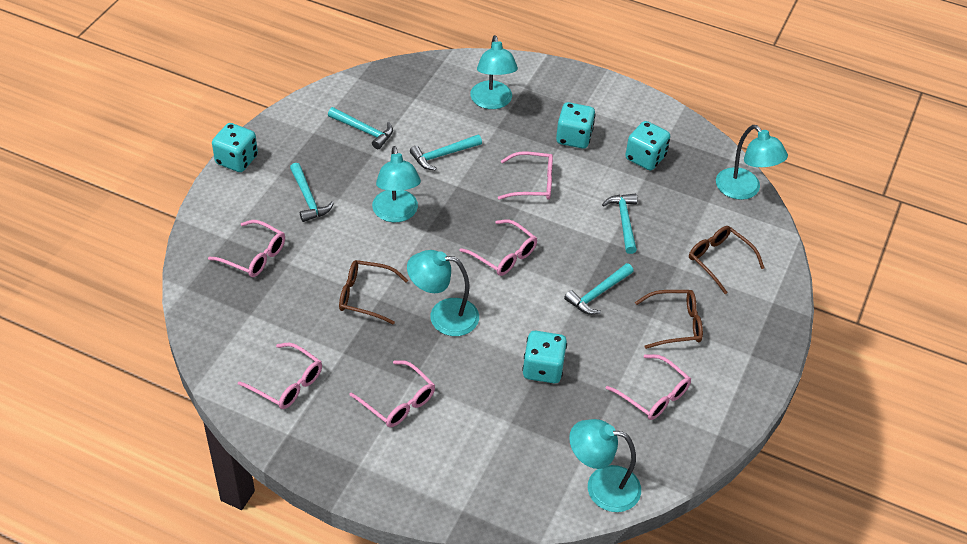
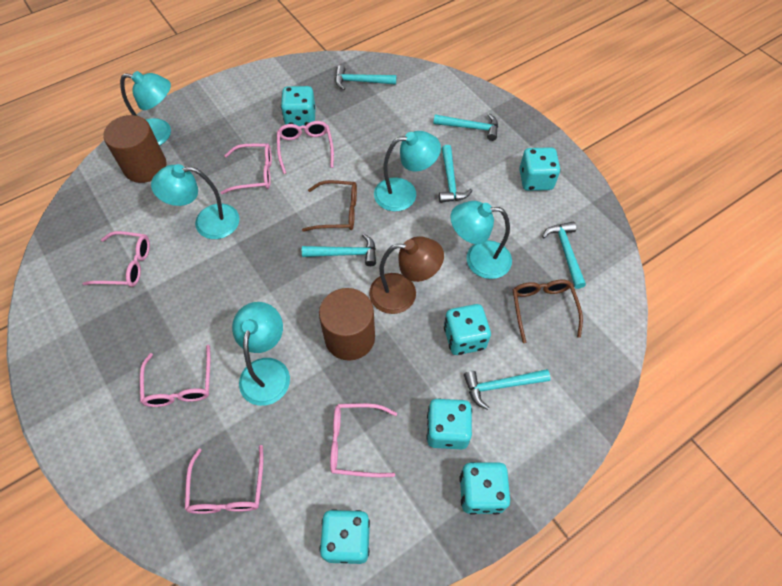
brown cylinder: none = 0 -> [103,115,166,183] [319,288,375,361] = 2
brown glasses: [339,260,408,325] [635,290,703,349] [689,226,765,294] = 3 -> [302,180,357,232] [513,279,583,343] = 2
brown lamp: none = 0 -> [369,237,444,314] = 1
turquoise dice: [212,123,258,172] [522,331,567,383] [556,102,595,149] [625,121,670,170] = 4 -> [281,86,316,126] [320,509,370,564] [426,398,472,449] [444,304,491,355] [459,462,510,515] [519,147,560,191] = 6
turquoise hammer: [290,163,334,222] [328,107,393,149] [410,135,482,170] [564,263,634,315] [602,194,637,254] = 5 -> [302,233,376,266] [335,65,396,90] [433,113,498,141] [439,145,473,203] [464,369,551,410] [542,222,586,289] = 6

